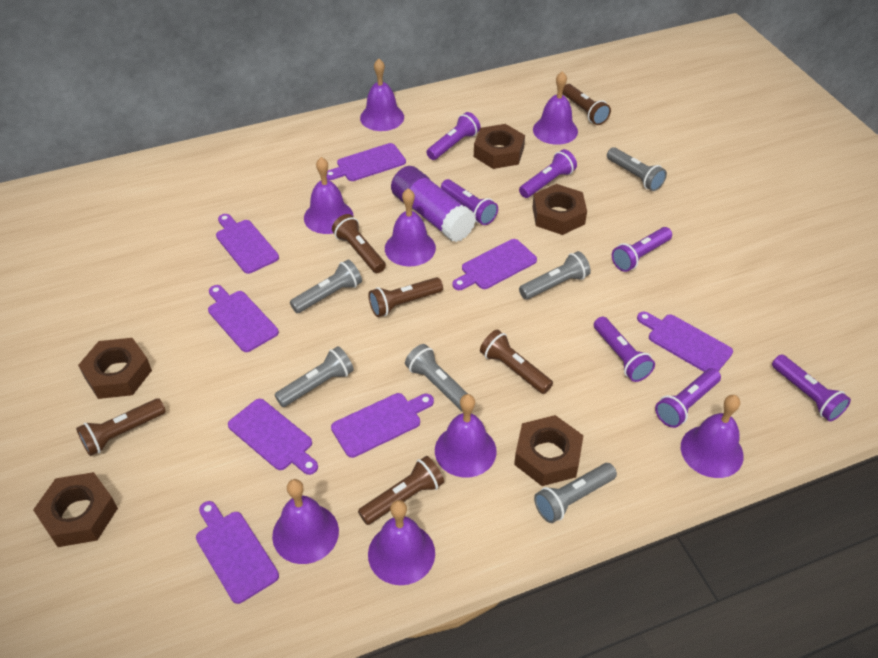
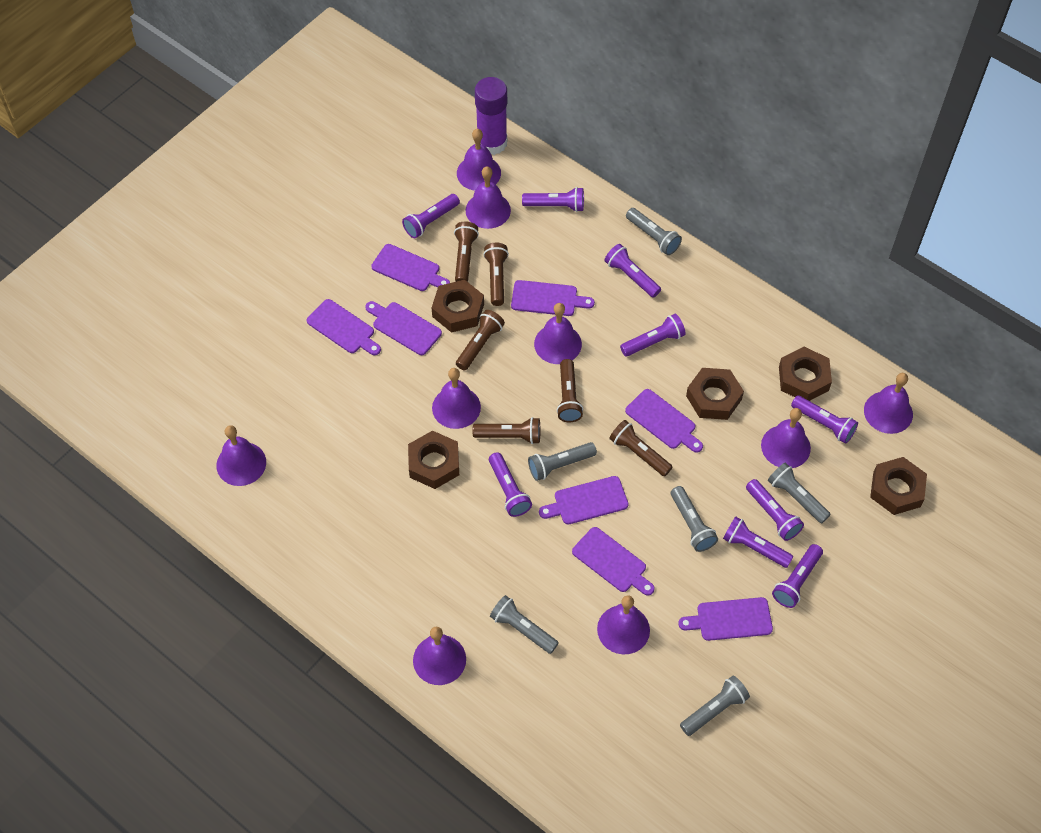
purple bell: [272,479,339,564] [304,157,353,234] [360,59,404,131] [368,500,435,585] [385,188,436,266] [435,394,497,477] [533,71,578,145] [681,395,744,478] = 8 -> [216,425,266,486] [413,627,466,685] [432,368,481,429] [457,129,501,191] [466,166,511,229] [534,303,582,364] [597,595,650,655] [761,408,811,468] [864,373,913,434] = 9
purple flashlight: [426,112,480,160] [441,179,498,225] [519,149,577,198] [594,317,655,382] [612,227,672,272] [655,368,721,428] [772,355,851,422] = 7 -> [402,194,460,238] [489,452,532,517] [522,187,584,212] [604,244,661,298] [620,314,686,357] [723,516,793,568] [746,479,804,541] [772,544,823,608] [791,395,858,444] = 9

